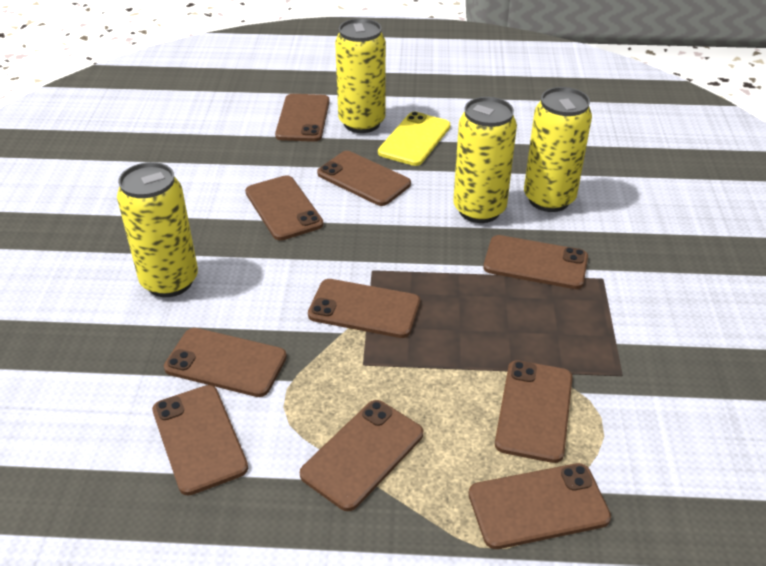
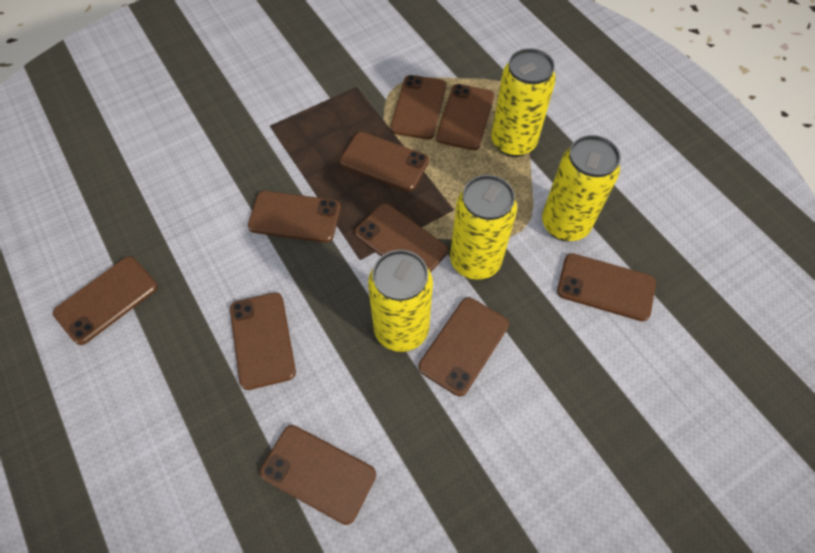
yellow phone: [378,112,451,166] = 1 -> none = 0

